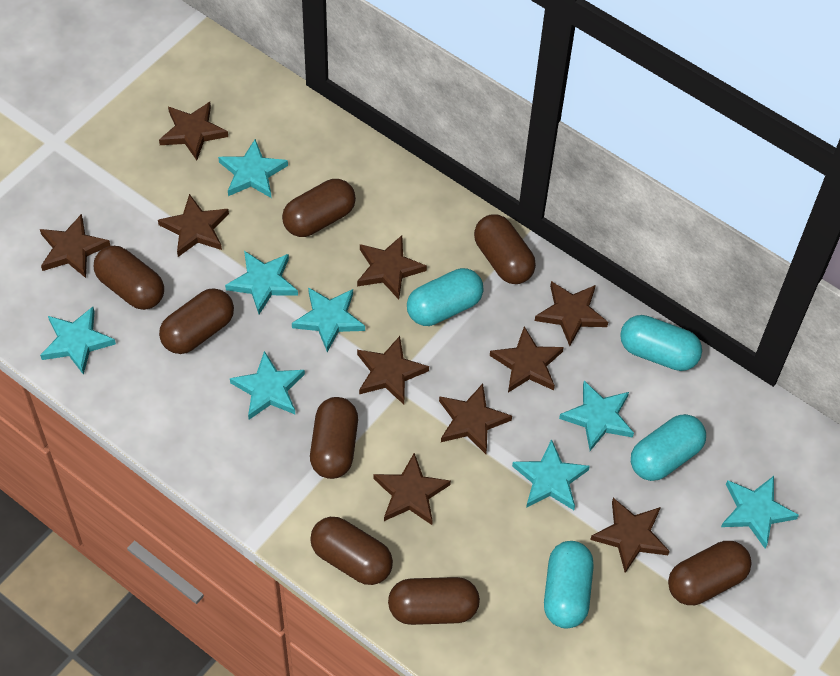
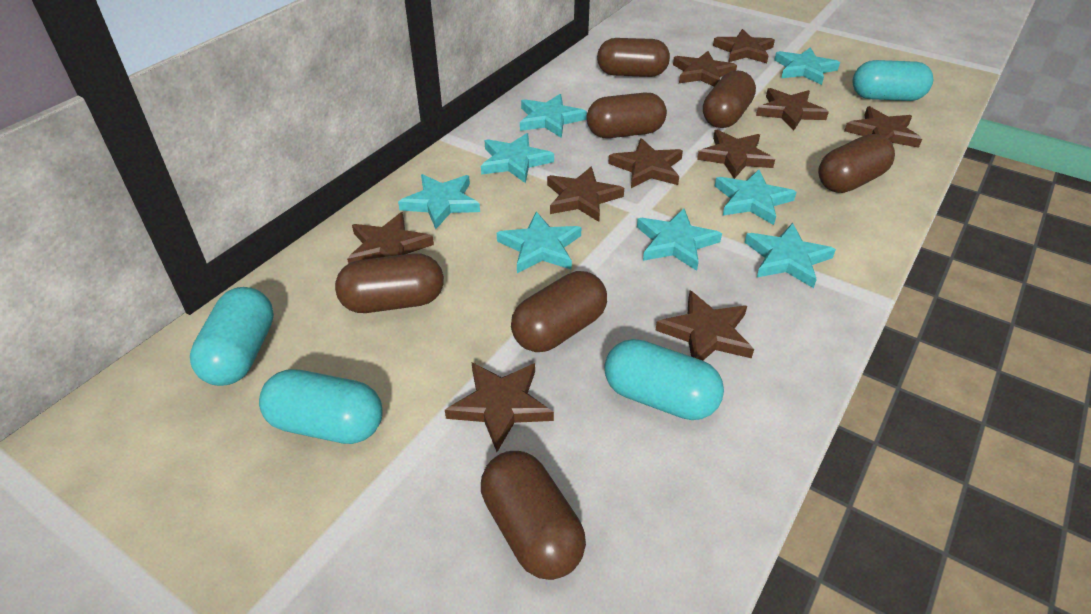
brown capsule: [94,246,164,310] [159,288,234,354] [282,179,356,237] [310,397,358,479] [310,517,393,585] [388,577,480,625] [474,214,536,284] [668,541,752,605] = 8 -> [335,253,444,313] [481,451,586,580] [511,271,607,352] [587,93,667,138] [597,38,670,77] [703,70,756,128] [818,134,895,193] = 7

